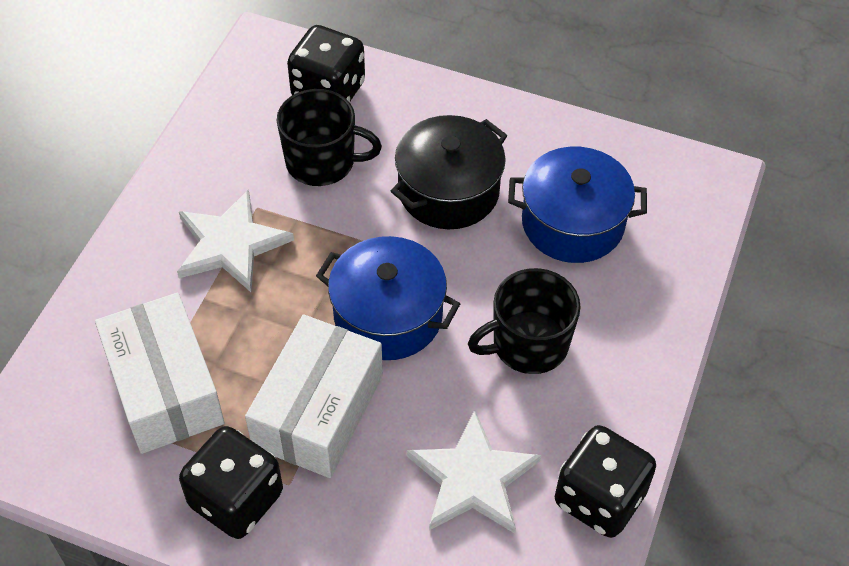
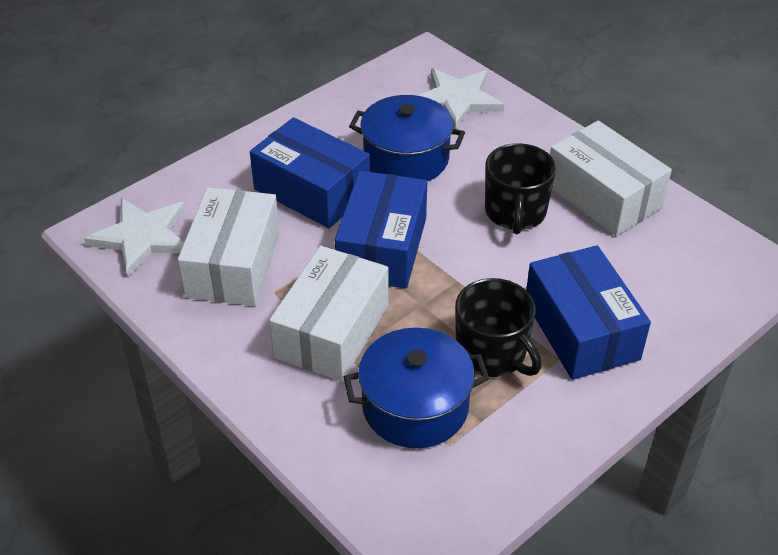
black dice: [179,426,283,539] [287,25,365,102] [555,425,656,538] = 3 -> none = 0
black pot: [391,115,508,229] = 1 -> none = 0
blue box: none = 0 -> [250,117,370,228] [335,171,427,289] [526,245,651,380] = 3
white box: [95,293,224,454] [245,314,383,478] = 2 -> [178,187,280,306] [269,246,389,382] [550,120,672,236] = 3

